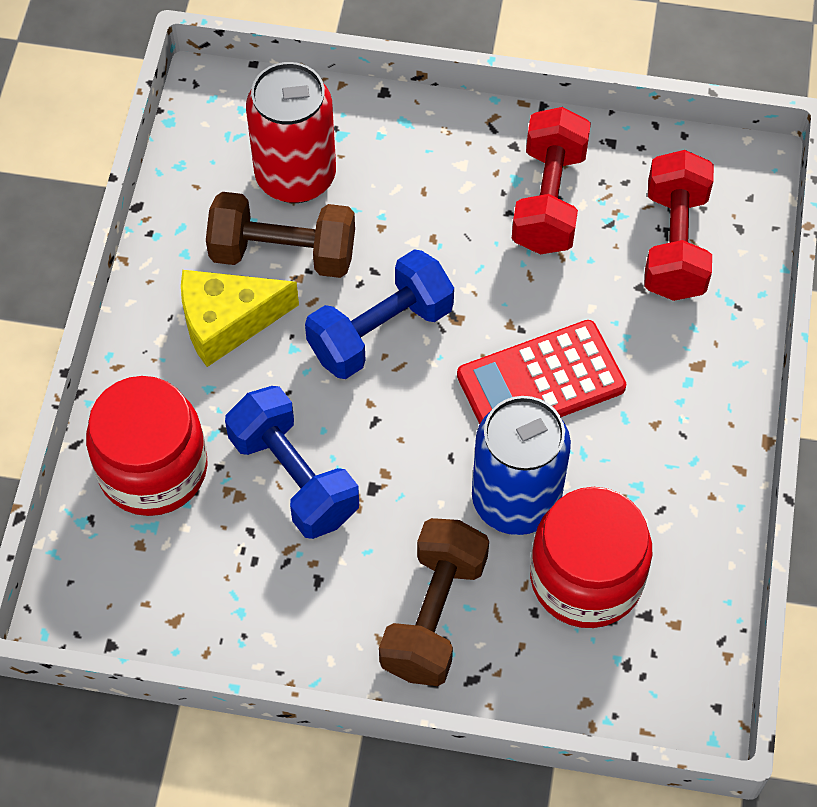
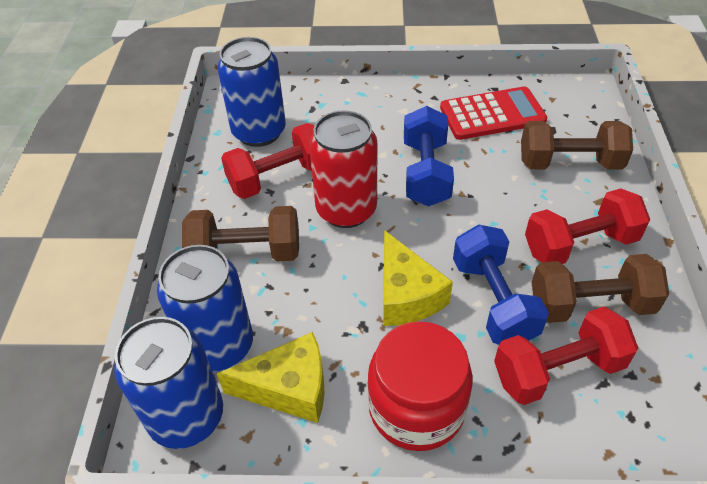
blue can: [472,396,571,535] = 1 -> [114,317,223,449] [157,245,253,372] [217,37,286,147] = 3
brown dumbbell: [206,192,355,278] [379,518,489,686] = 2 -> [182,206,299,261] [521,121,633,170] [532,254,670,323] = 3
red dumbbell: [512,107,591,254] [644,150,714,301] = 2 -> [221,123,315,199] [494,307,638,405] [525,188,650,264] = 3
red jar: [86,376,208,516] [530,487,652,628] = 2 -> [367,321,473,451] = 1
yellow cheese: [181,270,299,367] = 1 -> [217,332,324,423] [383,230,453,326] = 2

